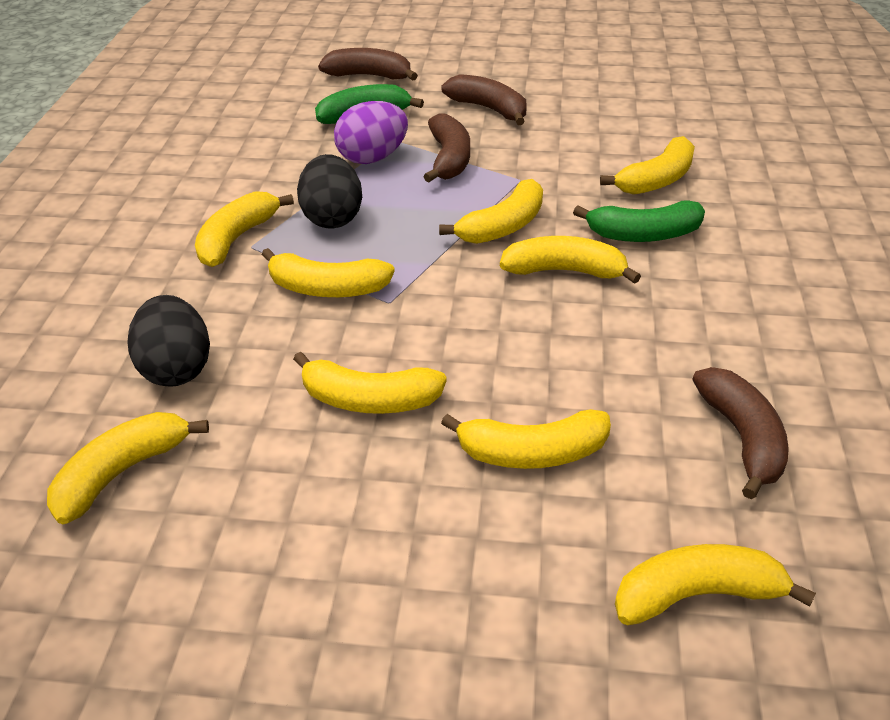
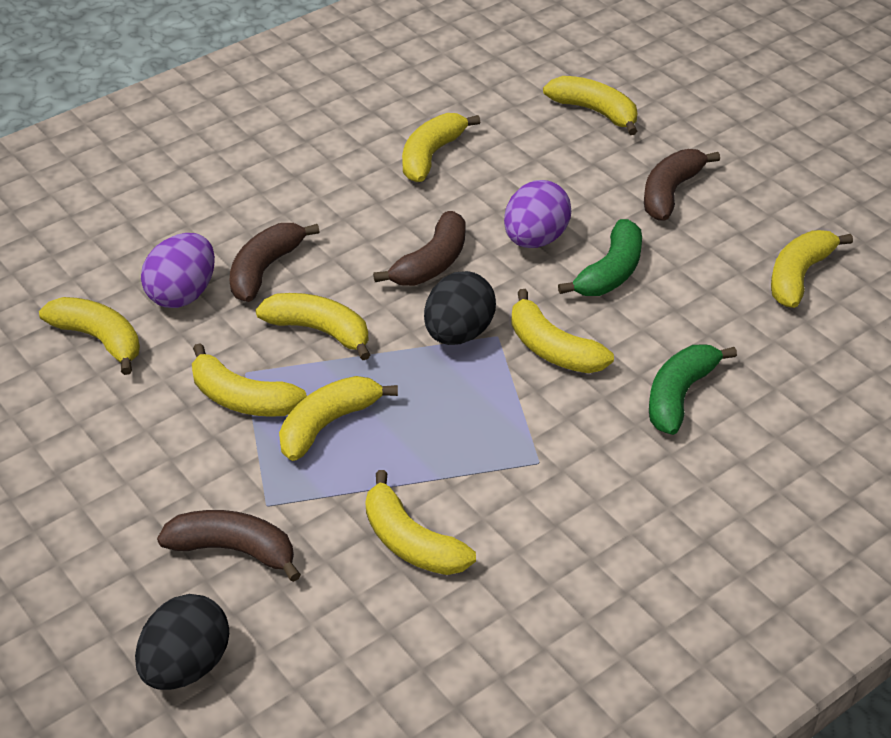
purple egg: [334,101,408,164] = 1 -> [141,233,215,308] [504,180,571,248] = 2

